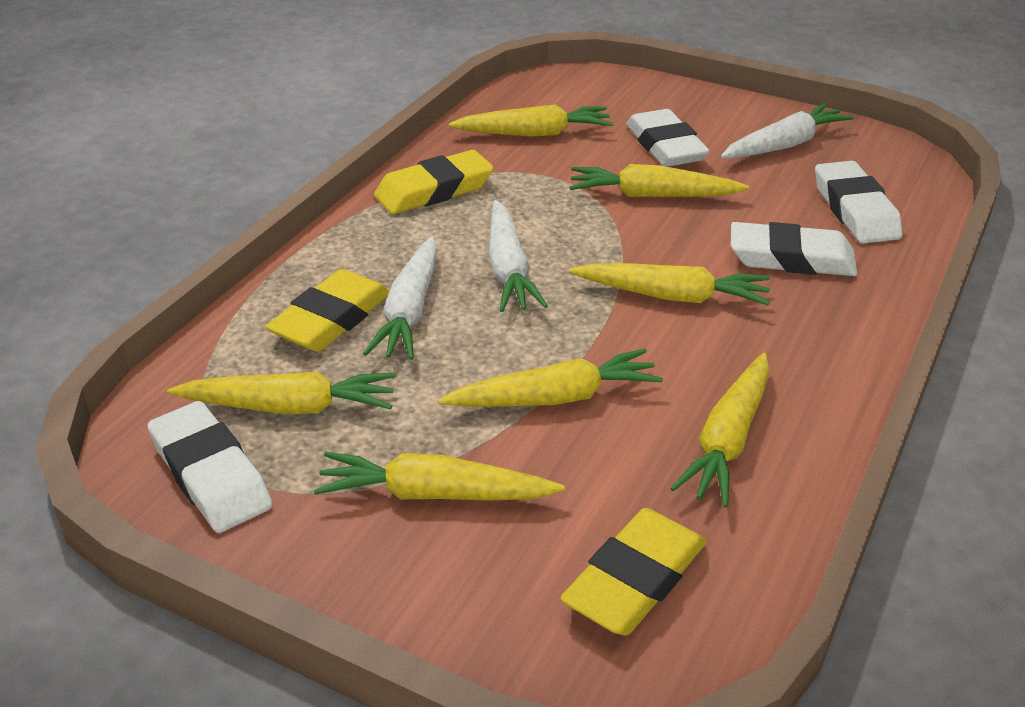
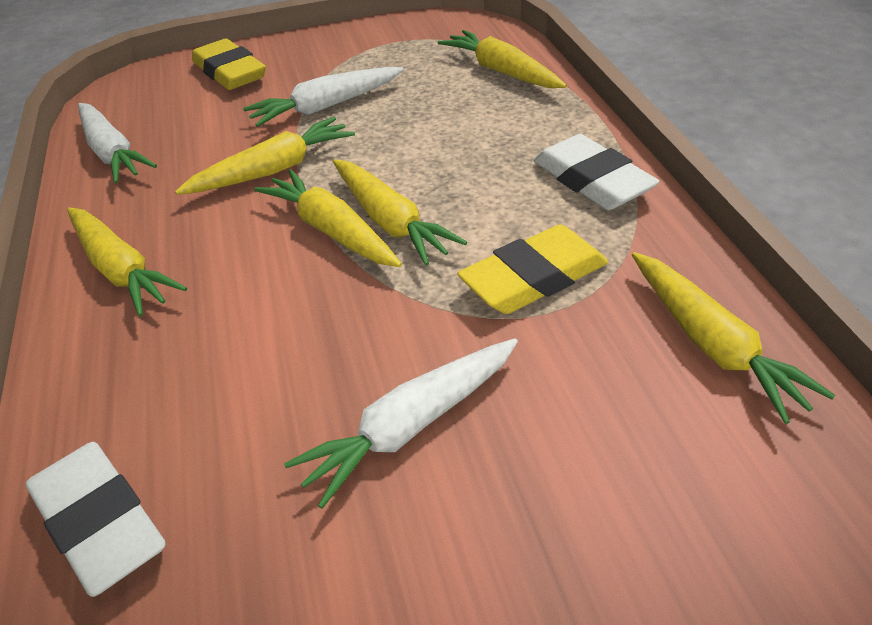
white eraser: [148,401,272,533] [626,109,709,167] [731,222,857,276] [815,161,903,244] = 4 -> [26,442,166,597] [534,134,659,210] = 2
yellow carrot: [167,372,396,414] [314,452,565,501] [438,348,663,406] [448,104,613,137] [569,164,749,197] [569,263,770,306] [671,353,770,507] = 7 -> [67,207,187,316] [175,117,355,195] [254,169,402,267] [333,159,467,265] [438,30,567,88] [632,252,835,424] = 6
yellow eraser: [265,269,390,352] [374,150,494,214] [560,508,706,636] = 3 -> [192,39,266,90] [457,224,608,314] = 2

